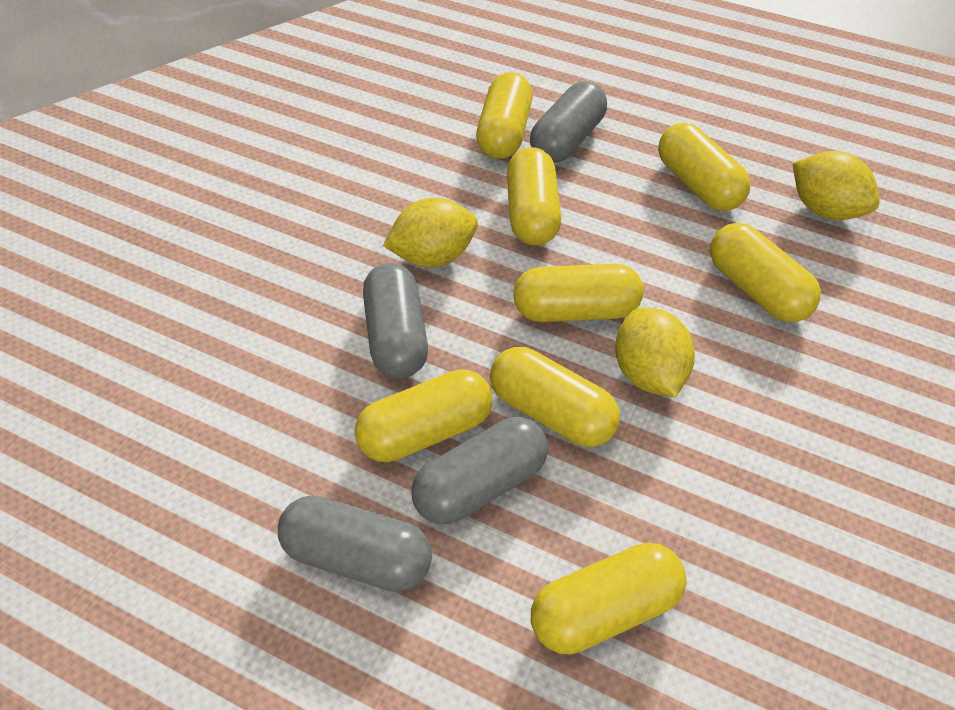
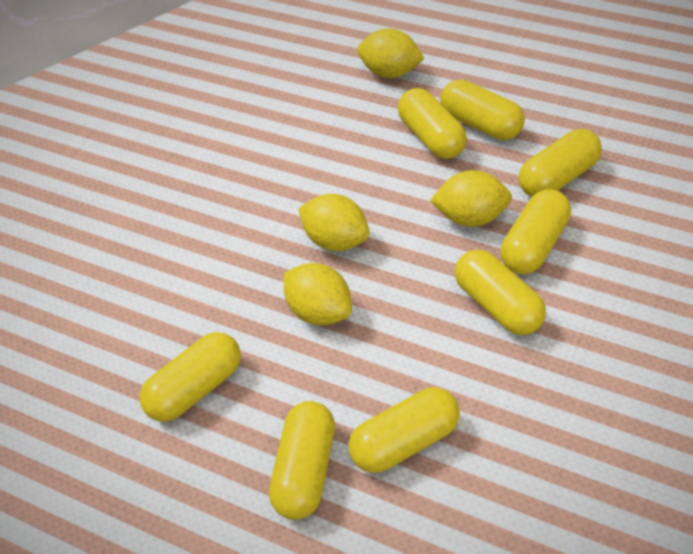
grey capsule: [278,495,432,592] [363,263,428,379] [411,417,548,525] [530,81,607,163] = 4 -> none = 0
yellow lemon: [383,198,478,267] [615,307,695,397] [793,151,880,220] = 3 -> [284,263,352,325] [298,194,370,251] [357,28,424,78] [430,170,512,227] = 4

